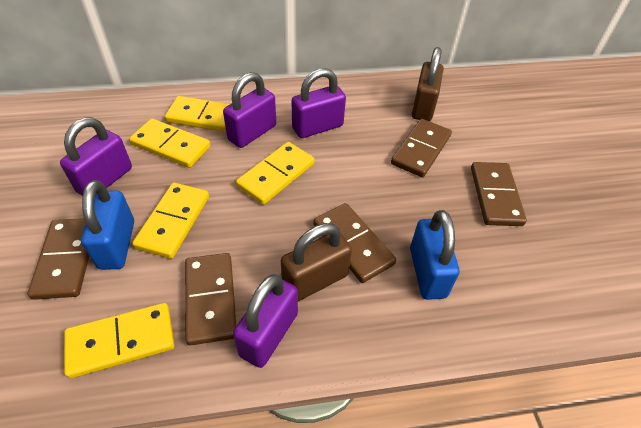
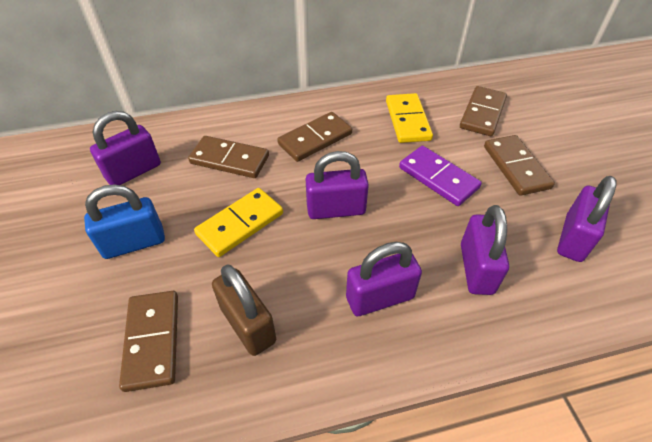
blue padlock: [81,180,134,270] [410,210,460,300] = 2 -> [84,184,165,259] = 1
brown padlock: [281,223,352,301] [412,47,443,121] = 2 -> [212,265,276,356] = 1
purple domino: none = 0 -> [399,146,482,206] = 1
purple padlock: [60,117,132,196] [223,72,276,148] [233,274,298,368] [291,68,346,138] = 4 -> [90,111,161,185] [306,151,369,219] [346,242,422,316] [461,205,509,295] [557,176,617,262] = 5
yellow domino: [64,303,174,378] [129,118,210,168] [132,183,209,259] [165,96,230,132] [236,142,315,205] = 5 -> [194,188,283,257] [386,93,433,143] = 2

